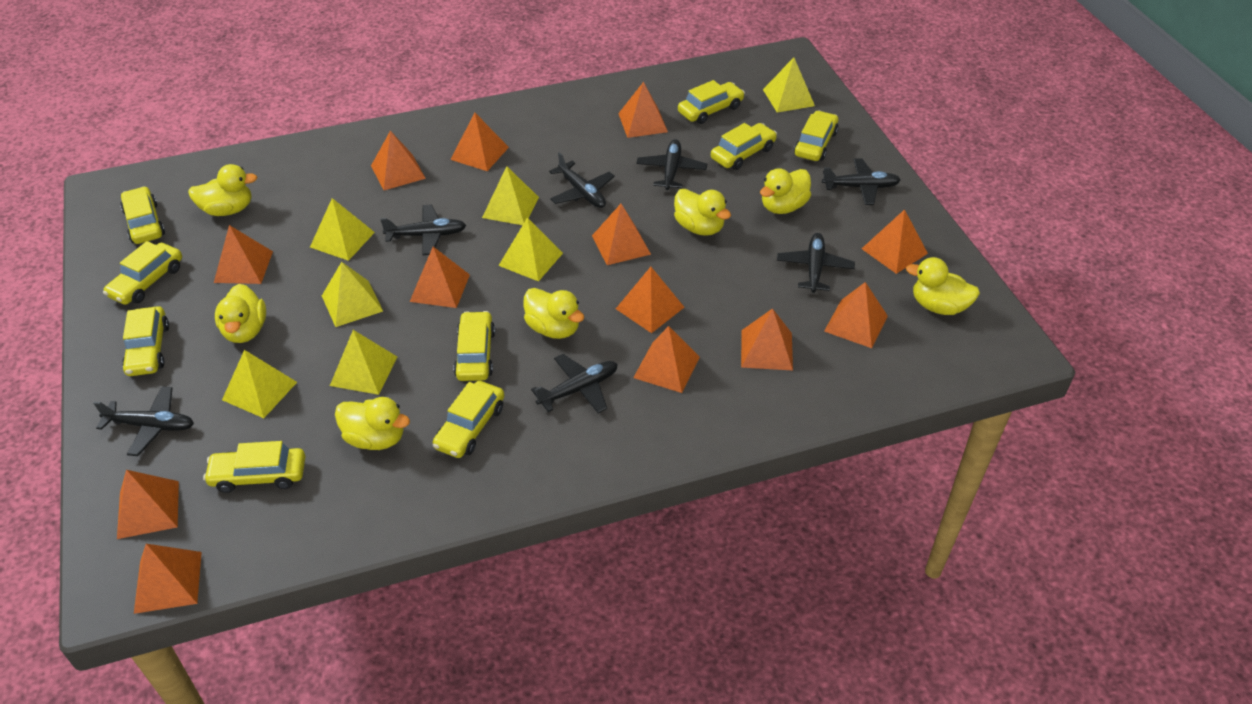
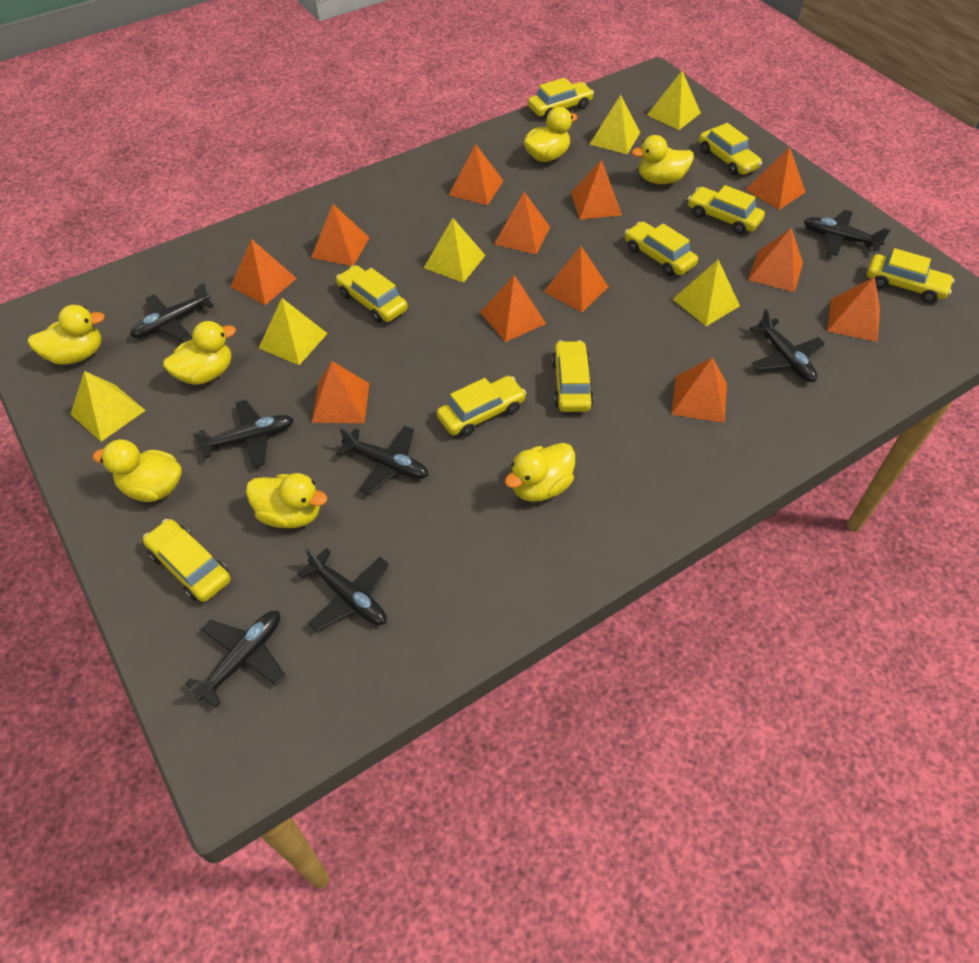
orange pyramid: [117,470,179,539] [134,544,202,614] [214,225,273,284] [371,131,426,190] [410,247,470,308] [450,113,509,171] [592,204,651,265] [616,267,684,333] [618,82,668,138] [633,326,700,393] [741,308,793,370] [824,282,888,348] [862,209,928,274] = 13 -> [231,239,297,305] [311,204,370,266] [312,361,369,423] [449,144,503,205] [480,275,546,342] [494,192,550,255] [544,246,609,312] [571,160,622,220] [671,357,727,423] [745,147,806,210] [748,228,803,292] [827,277,880,342] = 12
yellow pyramid: [222,350,297,418] [310,198,375,261] [322,262,383,327] [330,330,397,395] [482,166,539,225] [498,217,563,282] [763,57,815,112] = 7 -> [70,371,146,442] [259,298,328,365] [424,218,486,283] [589,95,640,154] [647,71,701,130] [672,259,740,326] = 6

